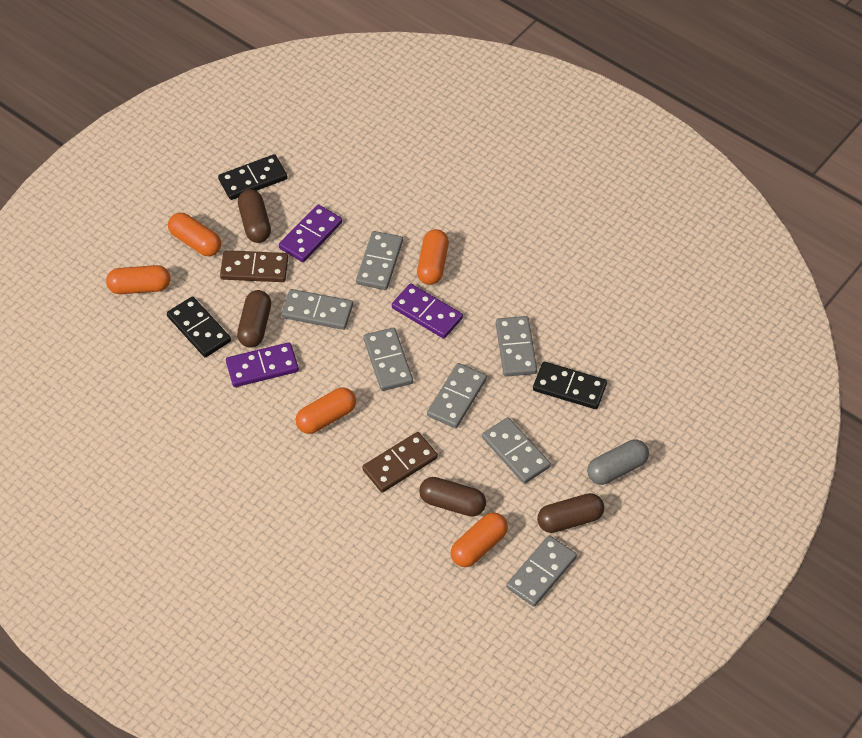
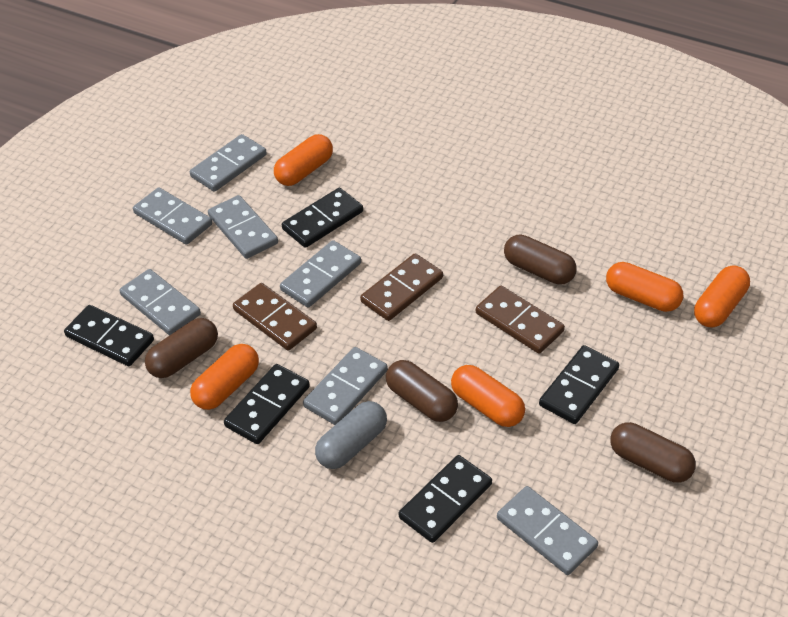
black domino: [167,296,231,357] [218,154,288,200] [533,362,607,409] = 3 -> [64,305,154,366] [224,364,310,444] [282,188,363,248] [399,455,492,543] [539,345,619,424] = 5
brown domino: [220,250,288,282] [362,432,438,493] = 2 -> [233,283,317,351] [360,253,443,321] [476,286,565,354] = 3
purple domino: [226,342,299,387] [279,204,342,262] [392,284,463,339] = 3 -> none = 0

